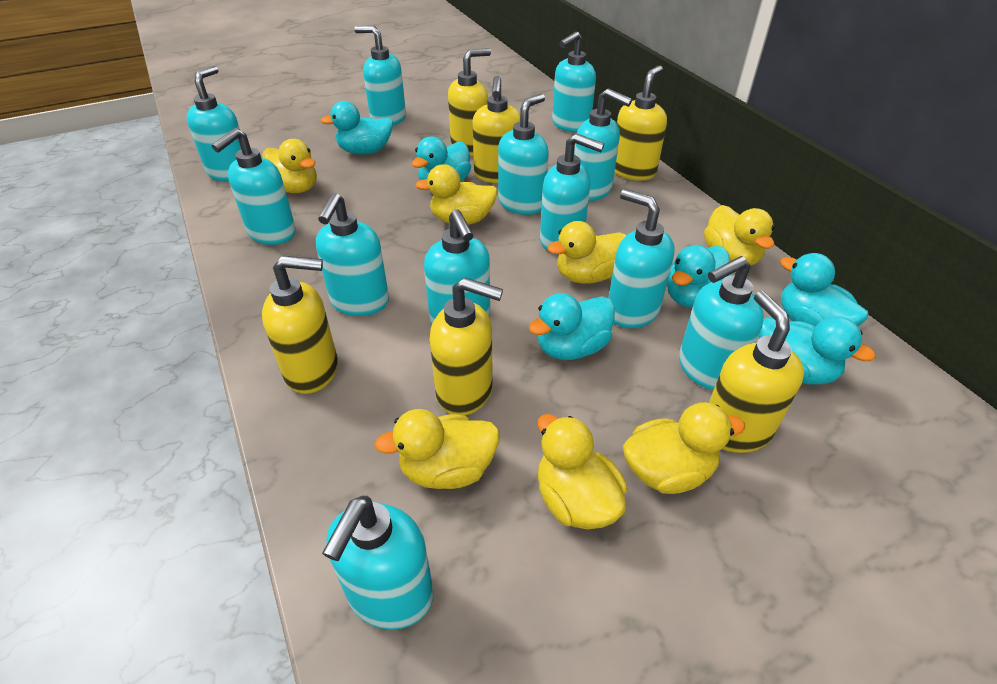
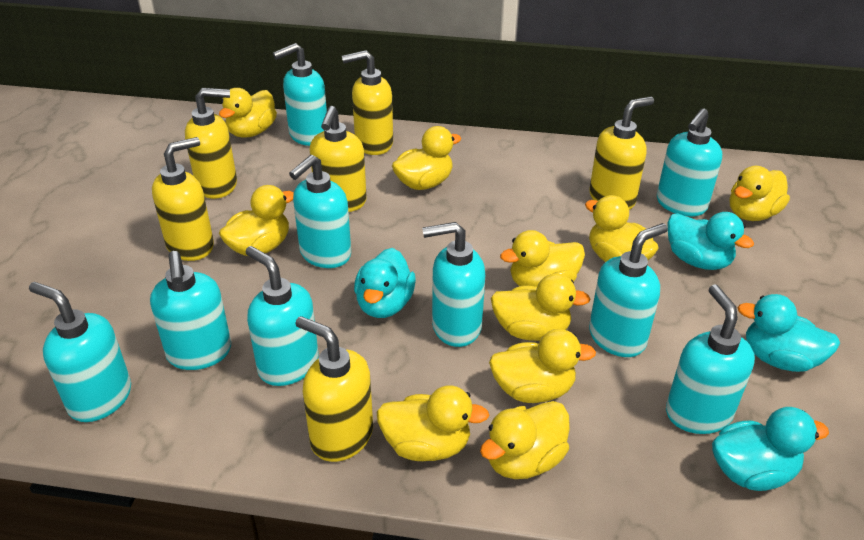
turquoise duck: [320,101,393,155] [412,136,471,181] [529,293,615,360] [667,245,732,308] [759,316,876,385] [780,253,868,326] = 6 -> [354,248,416,318] [667,212,754,270] [712,407,829,491] [737,294,840,372] = 4
turquoise soap dispenser: [186,66,241,182] [212,128,296,245] [316,193,389,316] [322,496,433,630] [354,26,406,126] [424,209,490,324] [498,93,549,215] [540,133,604,251] [552,32,596,132] [574,88,632,201] [609,189,675,328] [679,256,764,390] = 12 -> [29,282,131,422] [150,251,231,370] [245,246,319,386] [273,43,327,146] [289,155,351,268] [422,222,485,347] [589,223,668,357] [657,108,722,216] [666,284,755,434] = 9
yellow duck: [262,139,317,193] [374,409,500,489] [415,164,498,225] [537,414,627,529] [547,221,626,284] [623,402,745,494] [704,205,775,265] = 7 -> [219,88,277,138] [219,185,294,256] [377,385,489,461] [392,126,461,190] [480,401,570,479] [489,329,596,403] [491,274,590,341] [500,230,585,287] [585,195,659,262] [730,166,790,221] = 10

